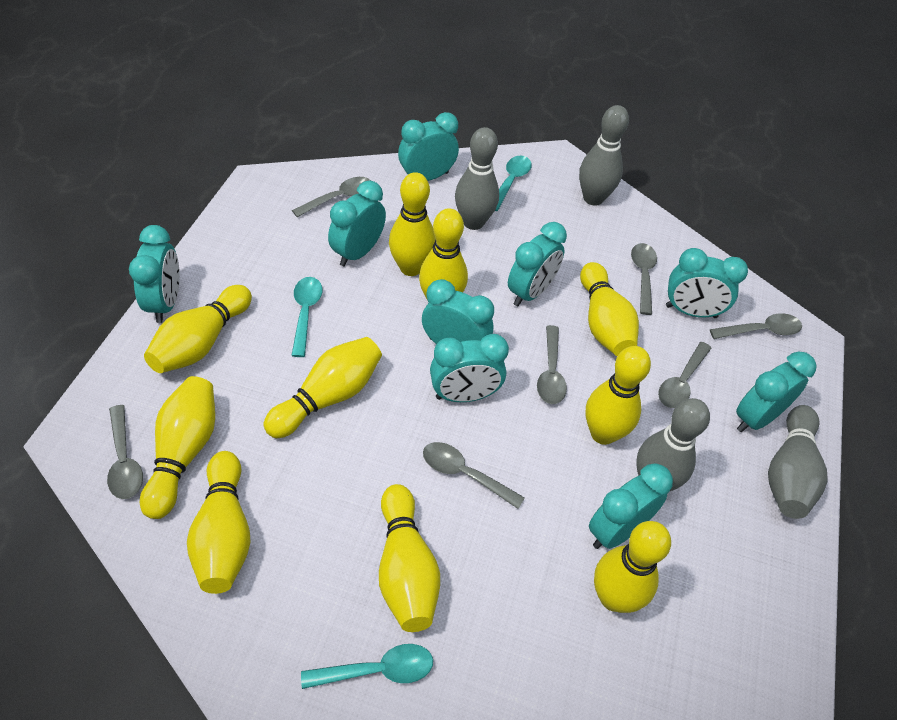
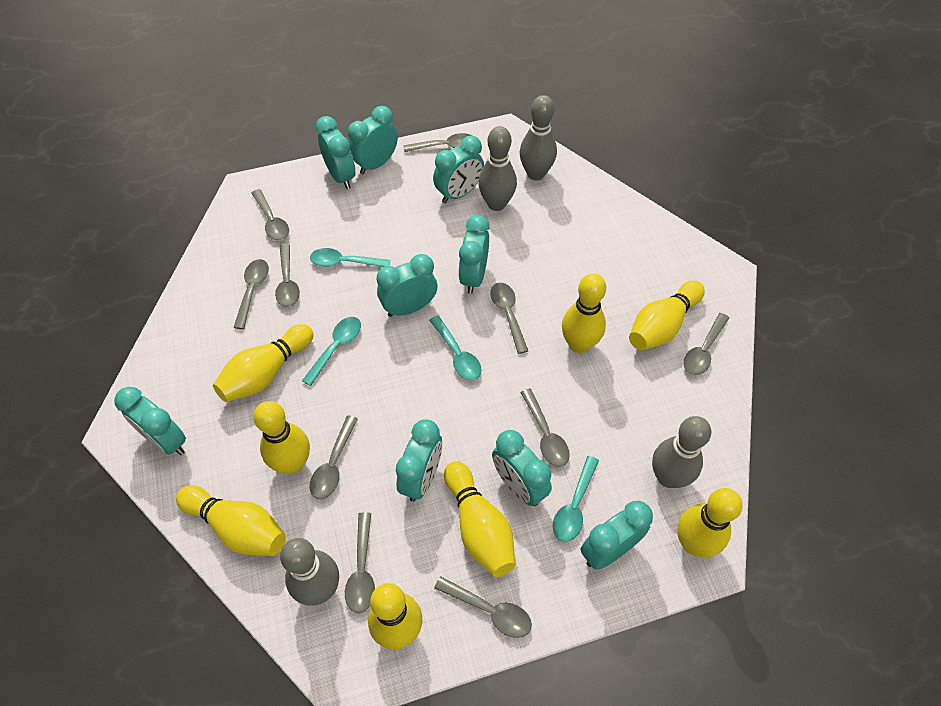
grey spoon: [107,405,143,499] [292,177,371,217] [423,442,525,509] [537,325,567,404] [631,243,657,315] [658,342,712,408] [710,313,802,339] = 7 -> [233,259,269,329] [252,189,289,240] [275,244,300,307] [310,415,358,499] [345,512,375,613] [403,133,472,152] [434,576,532,638] [490,283,528,354] [520,388,570,467] [683,313,729,375] = 10
turquoise spoon: [291,277,322,357] [301,644,433,689] [495,156,532,211] = 3 -> [302,317,361,386] [310,248,390,267] [429,315,481,380] [553,456,599,542] = 4
yellow bowling pin: [140,376,215,519] [144,285,252,373] [187,451,251,594] [264,337,382,438] [379,484,440,632] [389,172,436,276] [419,208,468,299] [580,262,639,356] [586,346,651,445] [594,521,671,613] = 10 -> [176,485,286,556] [213,324,314,402] [253,401,310,474] [368,583,422,649] [444,461,516,577] [562,273,606,353] [629,280,705,350] [677,488,743,558] = 8

